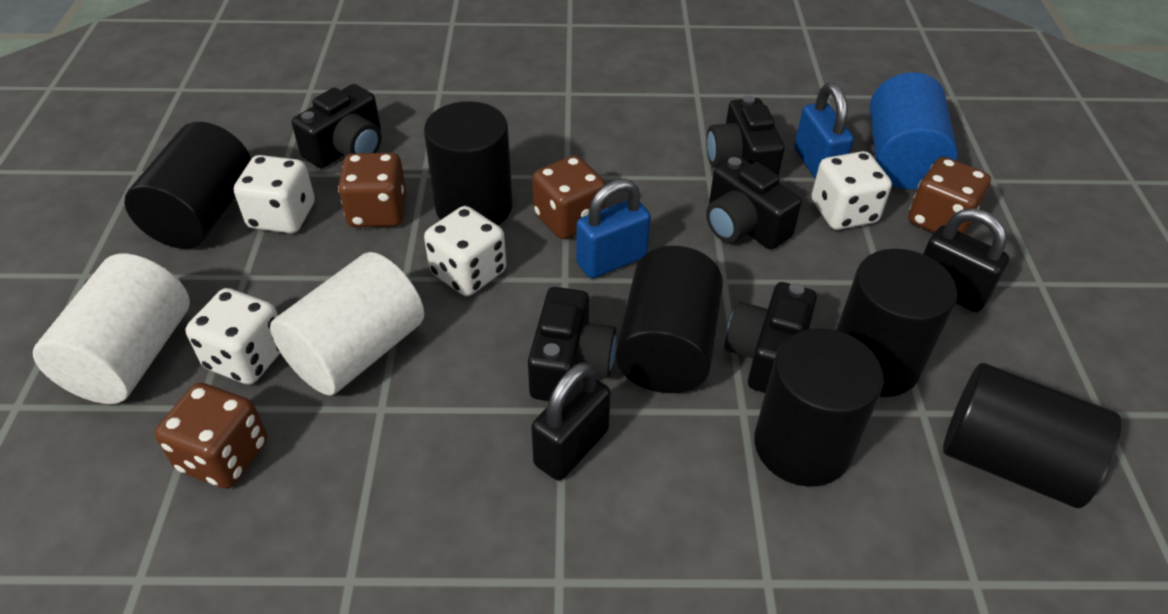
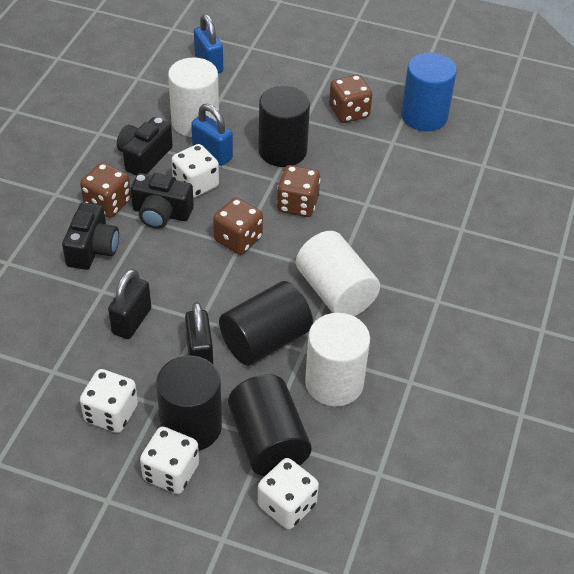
black camera: [292,84,382,168] [528,287,616,401] [706,96,785,176] [706,156,802,250] [724,282,817,393] = 5 -> [62,202,119,270] [117,117,173,175] [131,173,194,229] = 3
black cylinder: [124,122,251,249] [424,101,513,225] [615,246,723,393] [754,328,884,487] [836,249,957,397] [943,363,1121,508] = 6 -> [156,356,222,451] [219,281,313,366] [228,374,312,476] [259,86,310,167] = 4
white cylinder: [33,254,190,404] [270,252,424,395] = 2 -> [168,57,219,137] [296,231,380,316] [305,313,370,406] = 3

